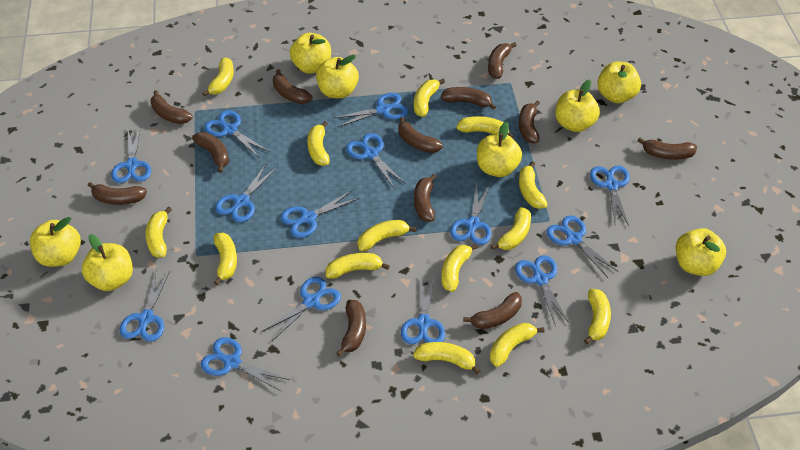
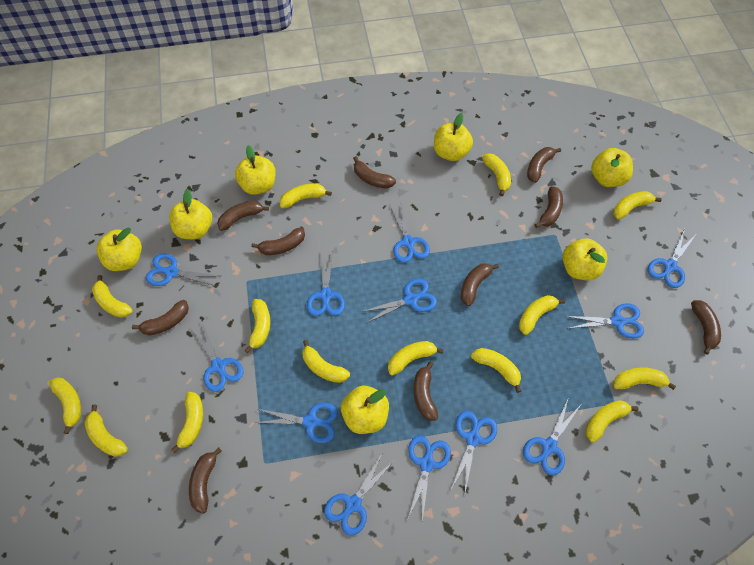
blue scissors: [111,126,151,183] [120,271,170,342] [201,337,290,392] [204,110,270,158] [215,164,277,222] [262,277,341,341] [280,190,360,238] [333,93,408,127] [346,133,406,188] [401,275,445,344] [450,184,491,245] [515,255,569,326] [547,215,618,278] [590,166,630,226] = 14 -> [146,253,220,287] [191,320,244,392] [255,403,338,443] [307,253,345,316] [324,452,394,536] [361,279,437,323] [389,203,430,263] [408,436,451,522] [451,411,497,492] [523,397,581,475] [566,303,644,339] [648,229,695,288] = 12
brown banana: [88,182,147,205] [150,90,192,124] [192,132,229,173] [273,69,312,104] [336,300,366,357] [398,117,443,153] [414,174,437,222] [441,87,496,110] [463,292,522,329] [488,42,517,79] [519,101,540,143] [637,138,697,160] = 12 -> [132,300,189,335] [189,447,222,514] [217,201,269,231] [251,227,305,255] [353,156,396,189] [414,361,438,421] [461,263,499,306] [527,147,561,183] [535,186,563,228] [691,300,721,355] = 10
yellow apple: [30,217,81,267] [82,234,133,291] [290,33,331,74] [316,55,359,98] [477,122,522,177] [555,80,600,132] [597,62,641,103] [676,228,726,276] = 8 -> [96,228,142,271] [169,189,212,239] [235,145,276,195] [341,386,389,434] [434,113,473,161] [563,238,608,280] [591,148,633,187] = 7

